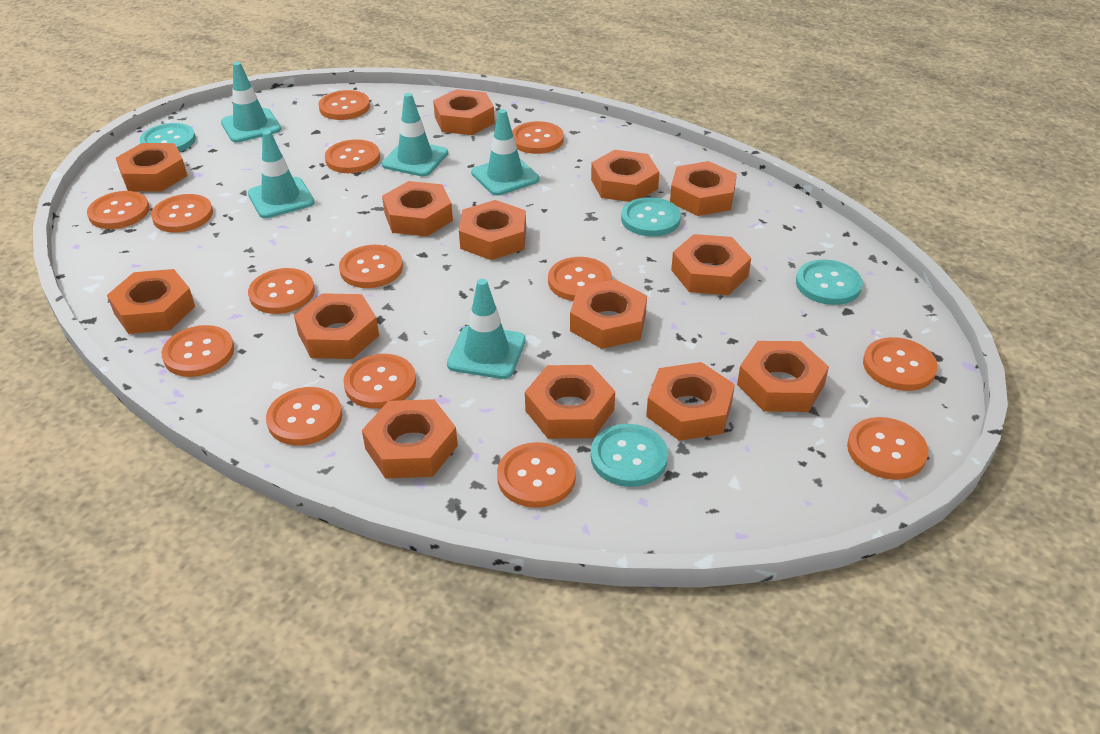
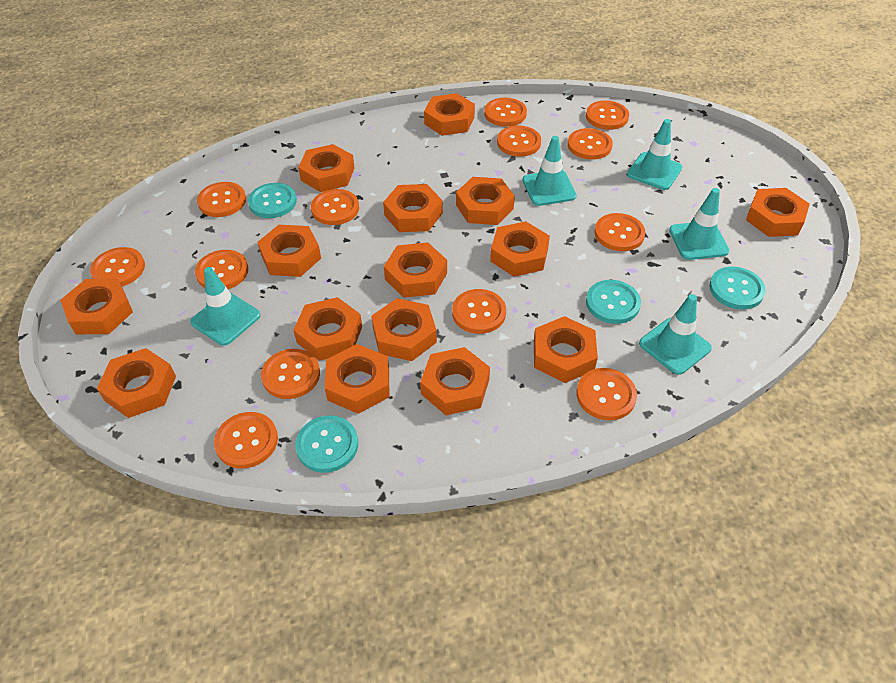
orange button: [87,191,150,229] [151,194,213,233] [161,325,234,377] [248,268,315,314] [266,387,342,445] [318,90,370,120] [325,139,380,173] [339,245,403,288] [343,354,416,409] [497,442,576,508] [512,121,564,154] [548,257,612,301] [847,417,929,480] [863,337,938,391] = 14 -> [90,247,145,286] [195,250,248,289] [197,182,246,217] [214,412,278,469] [261,349,320,399] [311,189,359,225] [452,289,506,334] [484,98,527,127] [497,125,541,157] [568,128,613,160] [576,368,637,420] [586,100,629,130] [594,213,645,251] = 13
orange nut: [107,269,195,334] [116,143,187,192] [294,293,379,359] [362,399,458,478] [382,181,453,237] [433,89,495,135] [459,200,526,260] [525,365,615,439] [570,279,647,349] [591,150,659,202] [646,362,735,441] [670,161,737,216] [671,234,751,295] [737,341,829,412] = 14 -> [60,279,133,334] [97,348,176,418] [257,225,321,277] [293,297,362,361] [298,144,355,192] [325,344,389,414] [371,298,437,361] [383,184,443,232] [384,242,447,298] [420,347,490,415] [424,93,475,136] [456,177,515,225] [490,221,550,277] [534,316,598,383] [746,188,810,237] = 15

